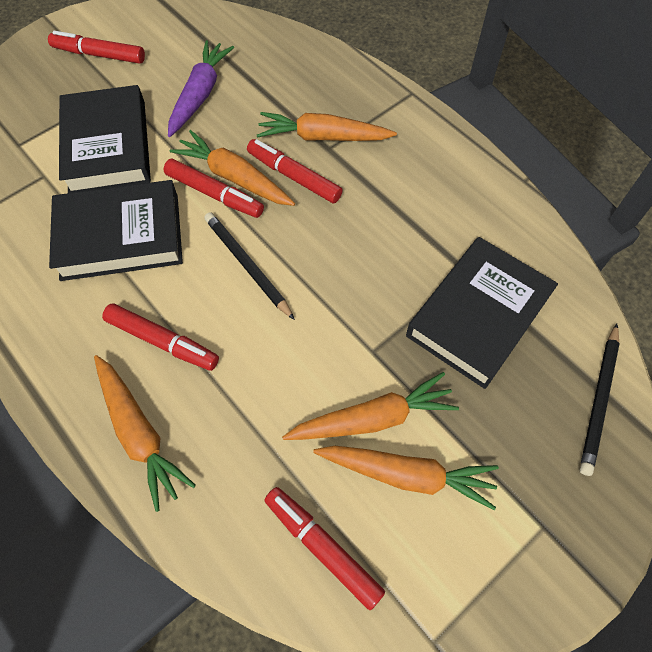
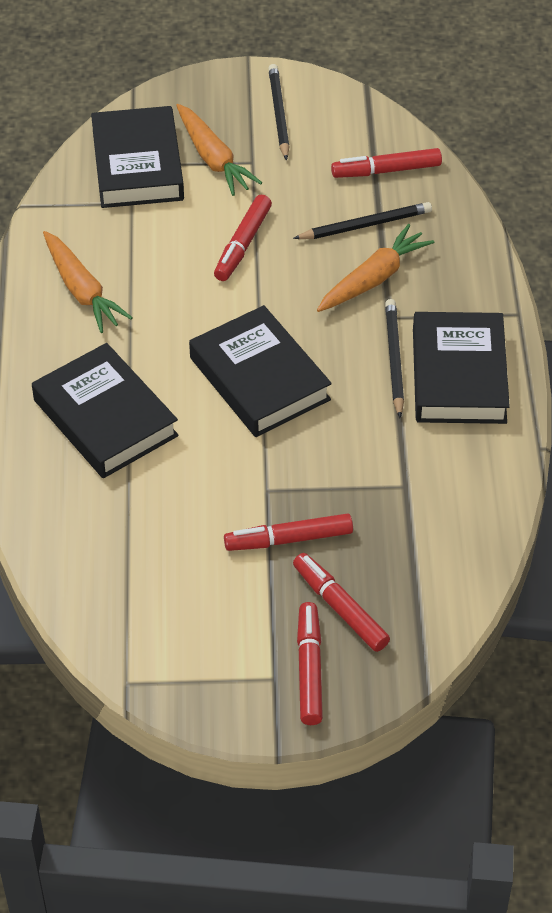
black book: [49,180,183,281] [59,85,151,193] [406,237,558,389] = 3 -> [32,343,179,478] [91,106,184,208] [189,305,332,437] [413,312,510,424] = 4
black pencil: [204,212,295,320] [580,324,620,476] = 2 -> [268,64,290,161] [293,202,432,239] [385,299,404,418] = 3
orange carrot: [94,355,196,512] [170,130,295,206] [257,112,397,141] [282,372,459,440] [313,446,499,510] = 5 -> [43,231,133,333] [176,104,262,196] [317,224,434,312] = 3
purple carrot: [168,40,234,137] = 1 -> none = 0

